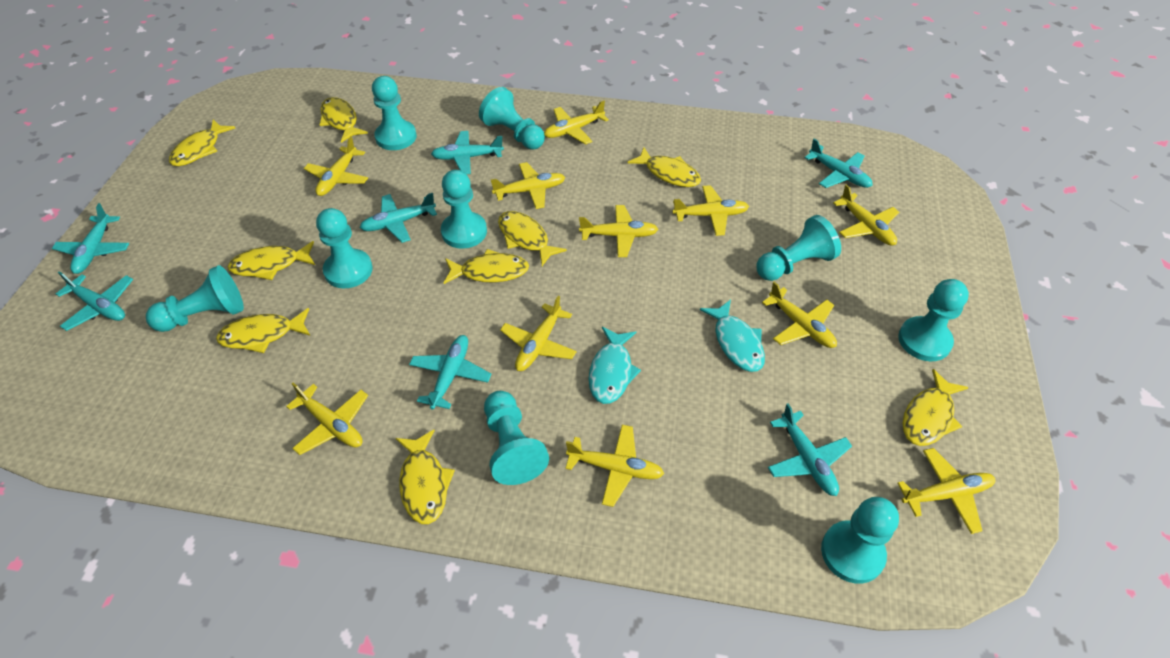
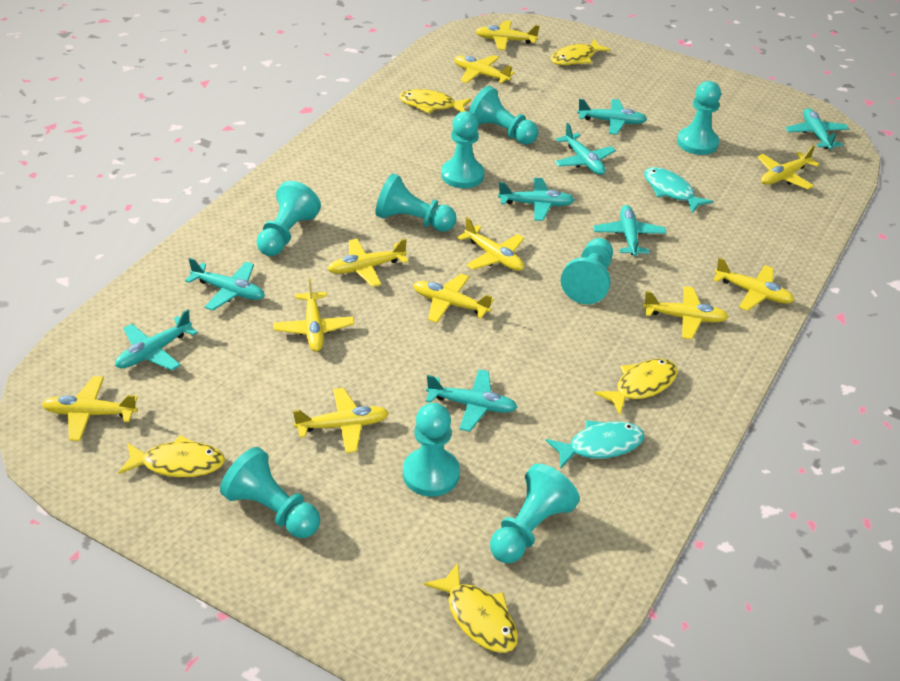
turquoise plane: [52,203,129,274] [56,271,133,331] [360,193,437,243] [409,335,491,410] [431,131,504,174] [768,403,852,496] [805,139,873,188] = 7 -> [115,309,198,370] [185,258,265,311] [426,369,518,432] [498,178,574,221] [555,123,616,175] [577,99,647,135] [593,205,666,257] [786,108,849,150] = 8
yellow fish: [169,120,235,166] [216,308,310,353] [228,241,315,280] [319,97,368,143] [396,430,455,524] [444,249,529,284] [498,211,567,266] [627,147,701,187] [903,369,969,446] = 9 -> [118,435,225,477] [399,89,471,114] [424,563,518,653] [551,39,611,65] [594,359,678,415] = 5

